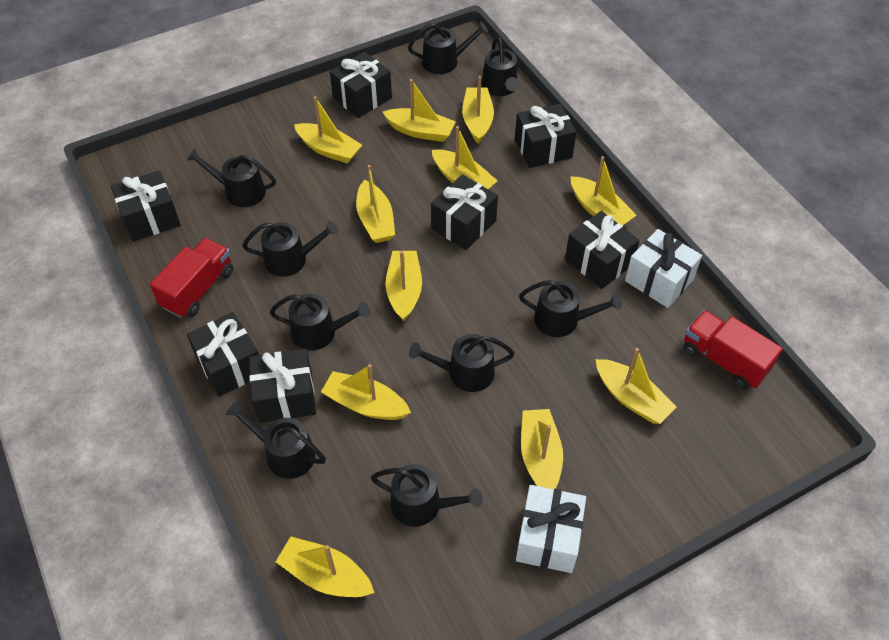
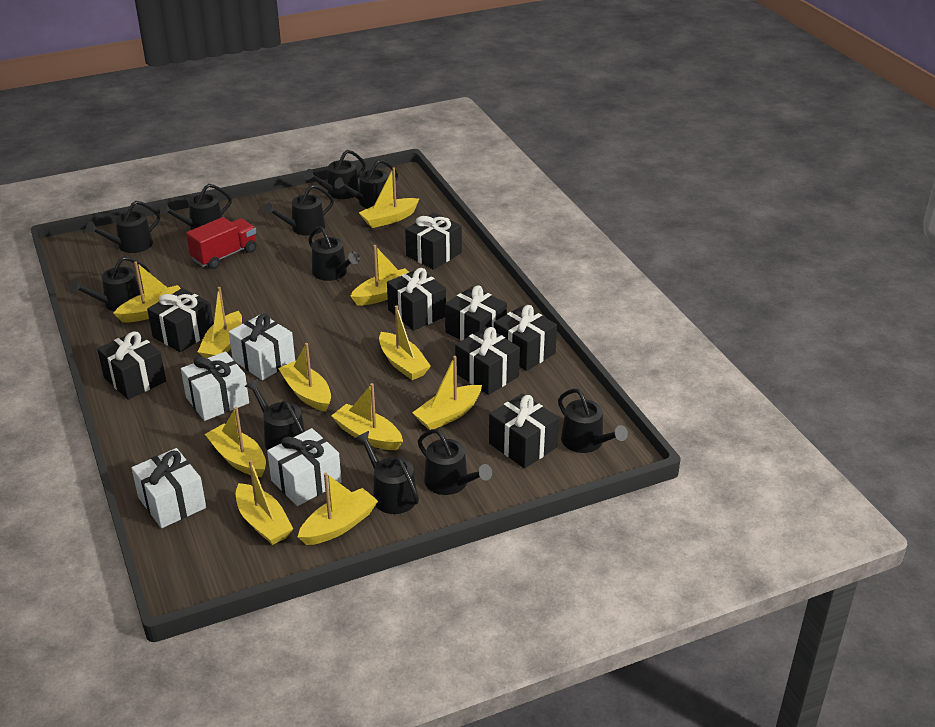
black gift: [111,170,181,242] [187,312,259,397] [249,349,316,423] [330,52,392,118] [431,175,498,250] [515,104,577,168] [565,211,640,289] = 7 -> [97,331,166,400] [147,288,214,352] [387,268,446,331] [405,213,462,270] [445,285,507,341] [455,327,520,395] [489,394,559,469] [494,305,557,371] = 8
black watering can: [187,149,276,207] [225,401,326,479] [242,221,338,277] [270,294,370,350] [371,464,483,527] [408,22,488,74] [409,334,515,392] [482,37,519,96] [519,280,622,337] = 9 -> [69,256,150,312] [86,201,160,253] [160,184,232,230] [245,379,305,450] [264,185,334,236] [304,150,366,199] [309,226,360,281] [334,159,398,208] [355,431,419,514] [418,429,492,495] [558,389,628,453] = 11
red truck: [150,238,233,318] [683,310,783,389] = 2 -> [186,217,256,269] = 1
white gift: [516,485,586,573] [625,229,702,308] = 2 -> [132,448,206,528] [181,352,249,421] [229,313,295,380] [267,428,342,506] = 4

